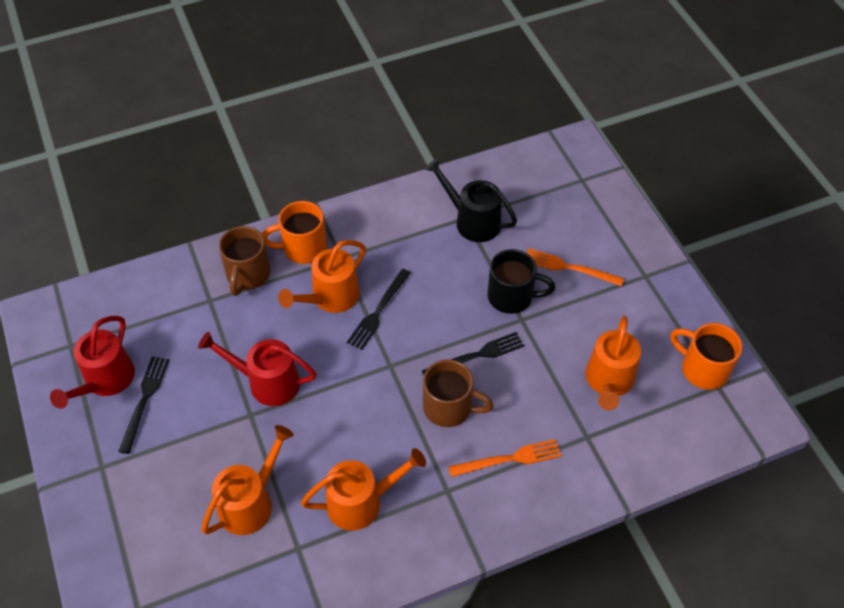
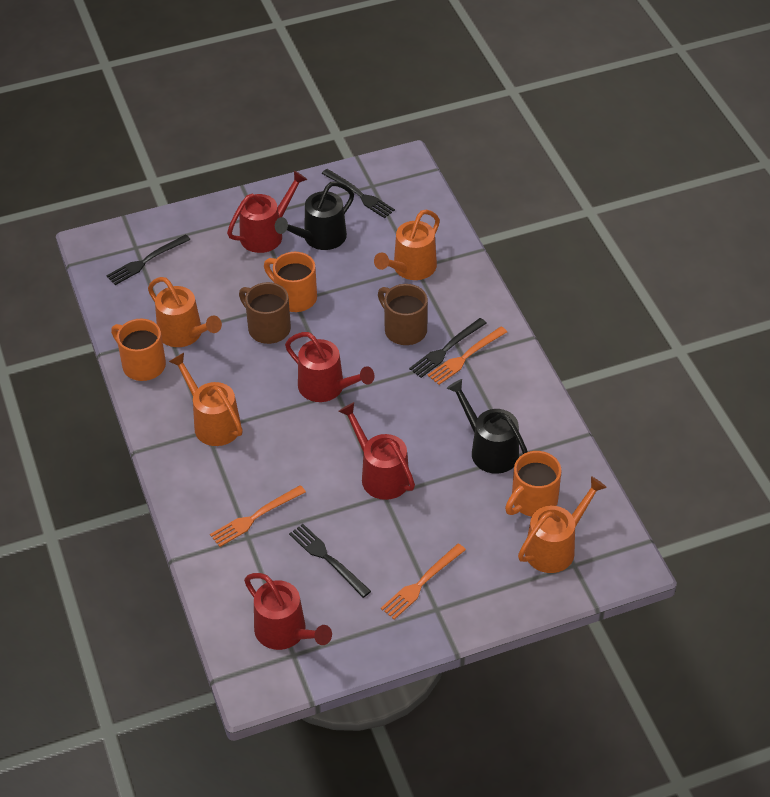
black fork: [118,356,169,454] [347,269,410,350] [422,332,524,375] = 3 -> [106,234,191,285] [289,524,371,598] [322,169,395,218] [409,318,487,378] = 4
black mug: [488,249,555,314] = 1 -> none = 0
black watering can: [425,158,517,242] = 1 -> [275,182,354,250] [447,379,528,474] = 2
orange fork: [448,439,562,477] [526,248,624,286] = 2 -> [210,485,306,547] [381,543,466,619] [427,327,507,385] = 3
orange mug: [262,201,327,264] [670,323,742,390] = 2 -> [111,319,166,381] [264,252,317,312] [505,451,562,517] = 3
red watering can: [50,316,135,409] [198,332,316,406] = 2 -> [227,171,307,253] [244,573,332,650] [285,332,374,402] [338,402,415,500] = 4

